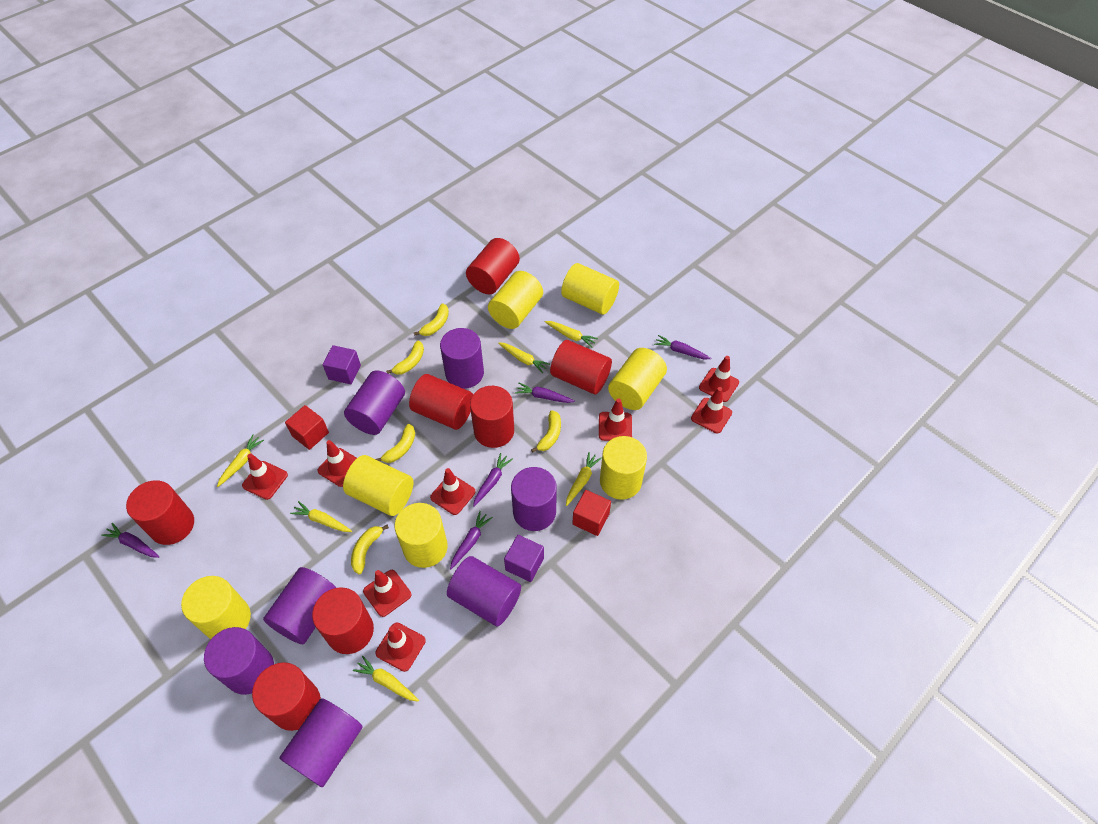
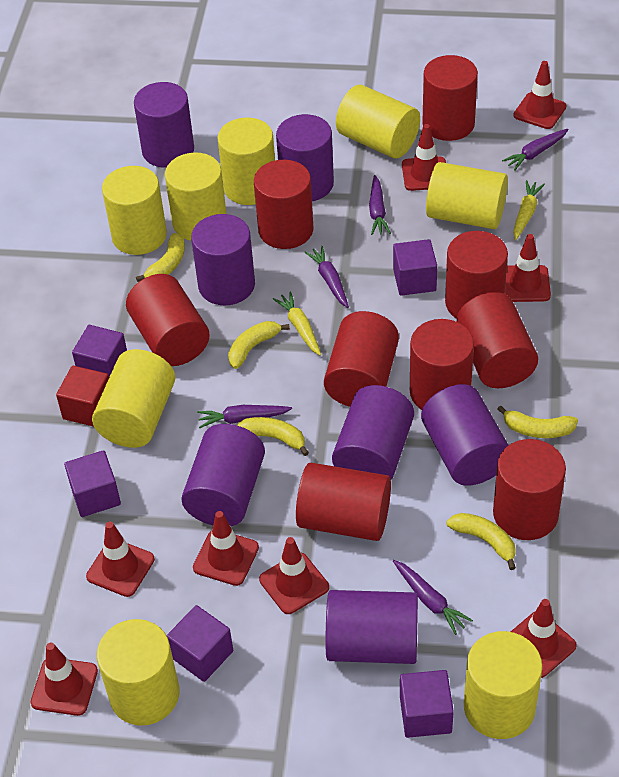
purple cube: [323,345,361,384] [504,535,544,582] = 2 -> [64,450,121,517] [72,325,127,377] [167,605,233,682] [393,239,437,296] [400,670,454,738] = 5
red cube: [285,405,329,450] [572,490,611,536] = 2 -> [56,366,109,427] = 1
red cylinder: [126,480,194,545] [252,662,321,731] [312,588,374,654] [409,374,473,430] [466,238,520,294] [470,386,514,448] [550,340,612,394] = 7 -> [126,274,210,366] [254,160,314,249] [296,463,391,541] [324,311,399,407] [410,319,474,410] [422,55,478,141] [445,231,508,319] [457,292,538,388] [493,439,566,540] = 9
yellow carrot: [217,435,264,487] [290,501,352,532] [353,656,419,702] [498,342,550,373] [545,321,598,348] [566,452,602,506] = 6 -> [273,291,321,356] [513,180,545,240] = 2
yellow cylinder: [181,576,251,639] [343,455,413,516] [395,503,448,568] [488,271,543,329] [561,263,619,315] [600,436,647,500] [608,348,667,410] = 7 -> [92,349,175,448] [97,619,179,726] [102,166,167,255] [165,153,227,241] [217,118,275,205] [336,85,420,158] [426,162,508,229] [464,631,543,739] = 8

